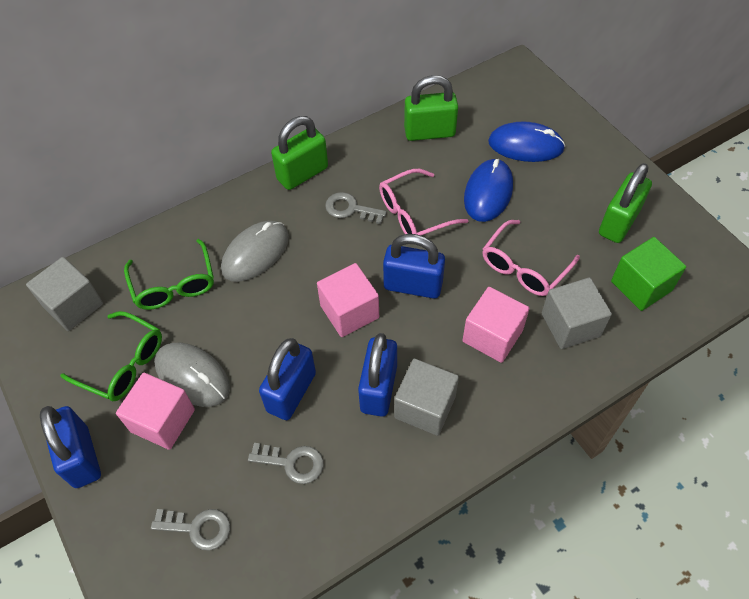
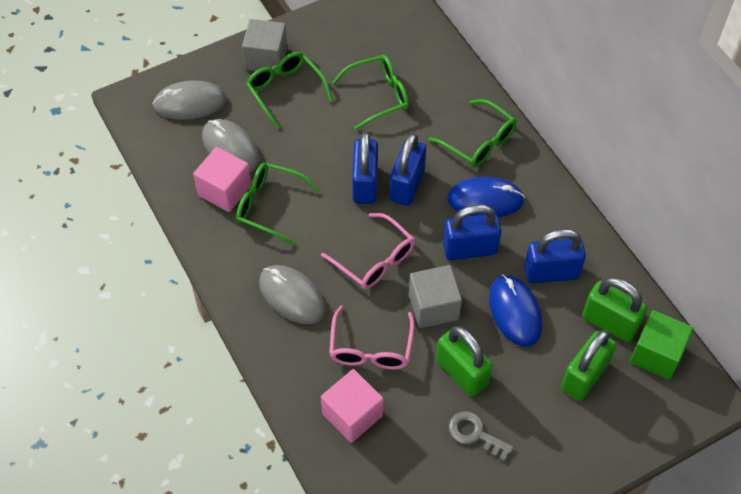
green glasses: [60,311,162,401] [124,239,214,310] = 2 -> [236,163,320,245] [246,52,333,129] [332,55,409,130] [428,99,517,167] = 4
grey cube: [26,257,103,331] [394,359,459,436] [542,277,612,349] = 3 -> [242,19,288,74] [409,265,462,328] = 2
grey key: [151,509,230,551] [248,443,324,484] [325,192,387,224] = 3 -> [449,411,514,461] = 1
grey mouse: [154,343,230,407] [221,221,289,282] = 2 -> [152,80,226,120] [202,119,260,172] [259,265,326,324] = 3
pink cube: [116,373,195,450] [317,263,379,337] [462,287,530,363] = 3 -> [193,147,252,212] [321,369,383,443] = 2

